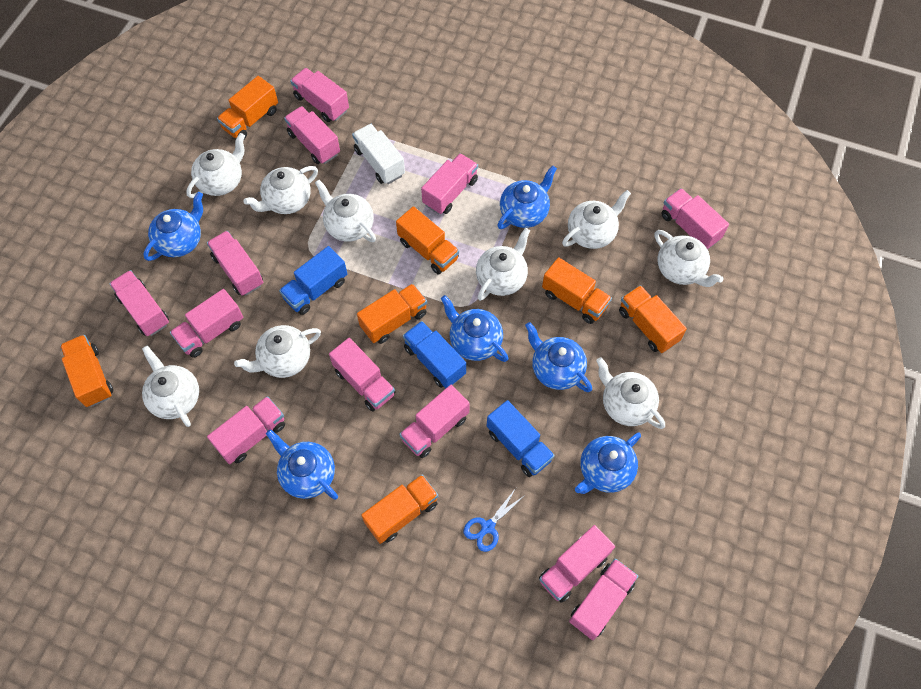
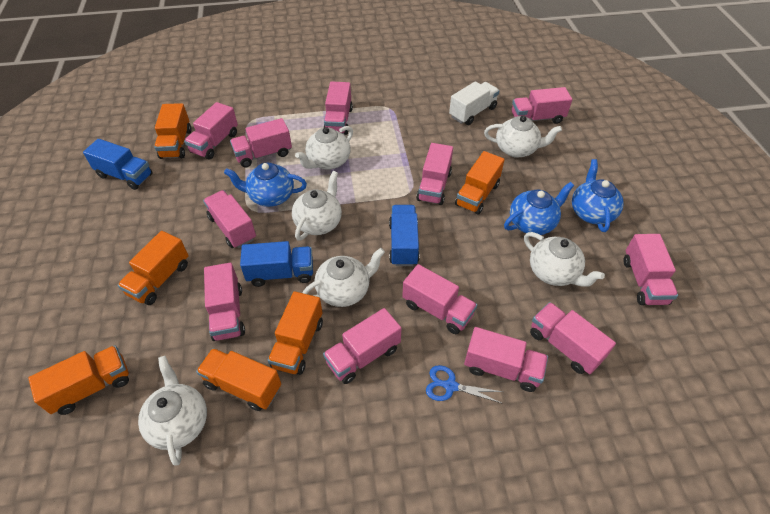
blue teapot: [143,192,203,261] [266,429,338,500] [441,295,508,362] [497,165,557,229] [525,322,592,392] [575,432,641,494] = 6 -> [224,163,307,207] [504,182,574,235] [572,159,624,232] = 3
orange truck: [60,335,113,407] [217,76,278,139] [357,284,427,344] [361,475,438,544] [396,206,459,274] [542,257,612,324] [619,285,687,353] = 7 -> [28,345,129,415] [118,231,189,305] [154,103,191,159] [196,348,281,411] [268,291,323,375] [455,151,505,215] = 6
white teapot: [142,346,199,427] [186,133,245,198] [234,325,321,378] [244,166,318,214] [315,180,376,242] [476,228,530,301] [562,190,631,249] [596,357,665,429] [655,230,724,287] = 9 -> [138,356,207,466] [292,171,342,241] [295,126,353,170] [303,248,385,307] [484,115,562,158] [524,232,605,287] = 6

